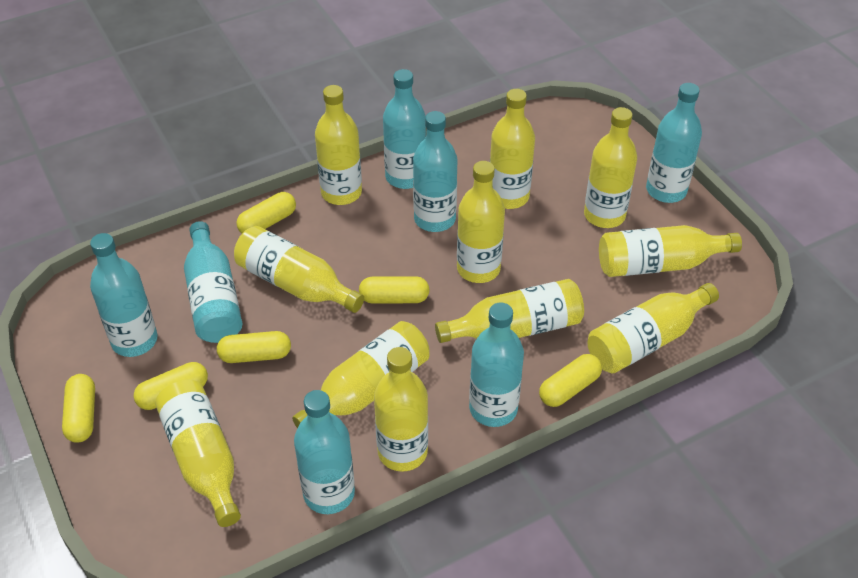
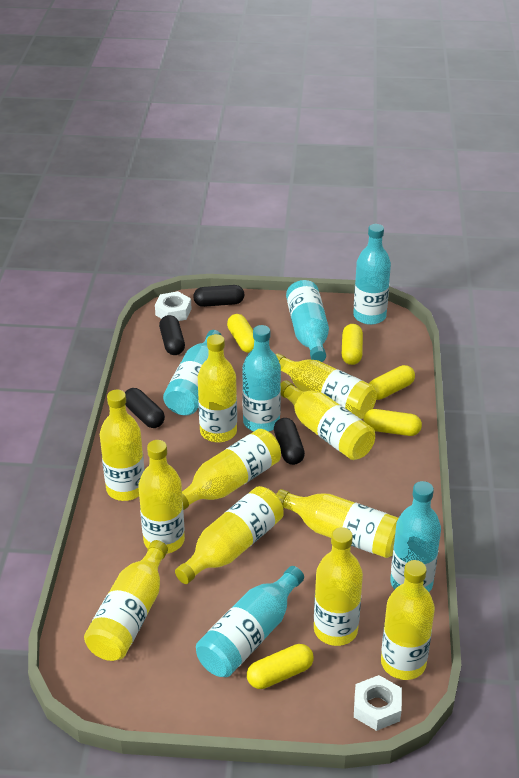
black capsule: none = 0 -> [125,388,165,428] [159,315,185,355] [193,285,244,307] [274,418,305,465] = 4
turquoise bottle: [90,233,158,357] [184,221,243,343] [294,390,355,514] [383,69,426,189] [413,111,457,232] [469,302,524,427] [646,83,702,203] = 7 -> [163,330,222,415] [196,566,304,677] [242,325,281,431] [286,280,329,362] [353,224,391,325] [390,481,441,592] = 6
white nut: none = 0 -> [155,291,192,321] [354,675,402,731] = 2
yellow capsule: [62,374,95,443] [134,362,208,410] [217,331,291,363] [236,192,296,233] [359,276,430,303] [539,354,602,407] = 6 -> [227,314,254,353] [247,644,314,689] [342,324,363,365] [363,409,422,436] [369,365,415,400] = 5

